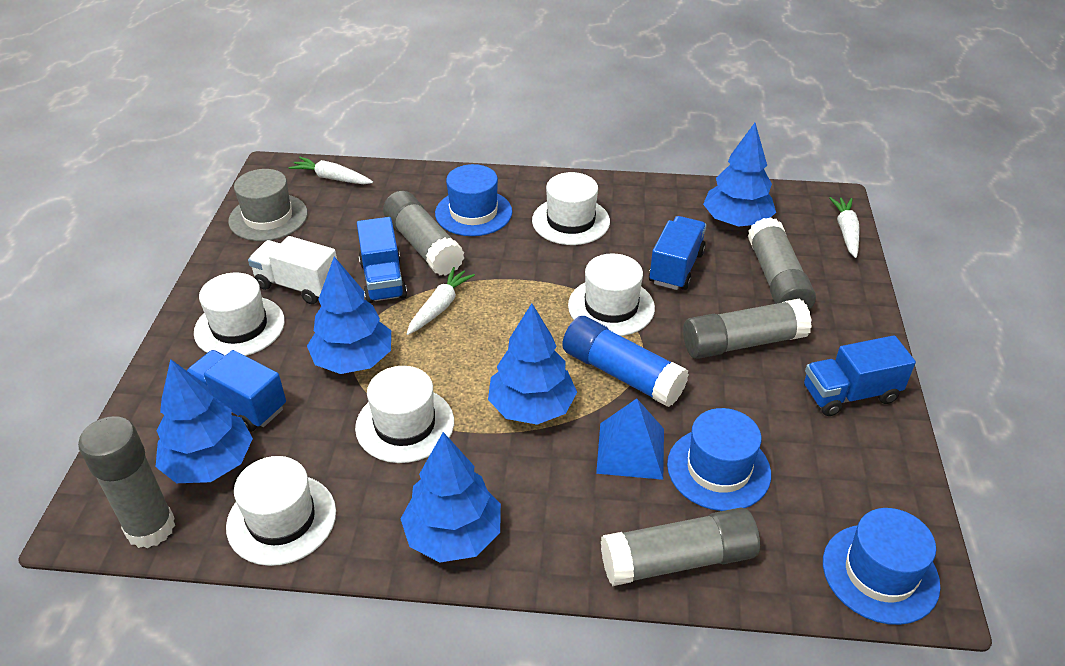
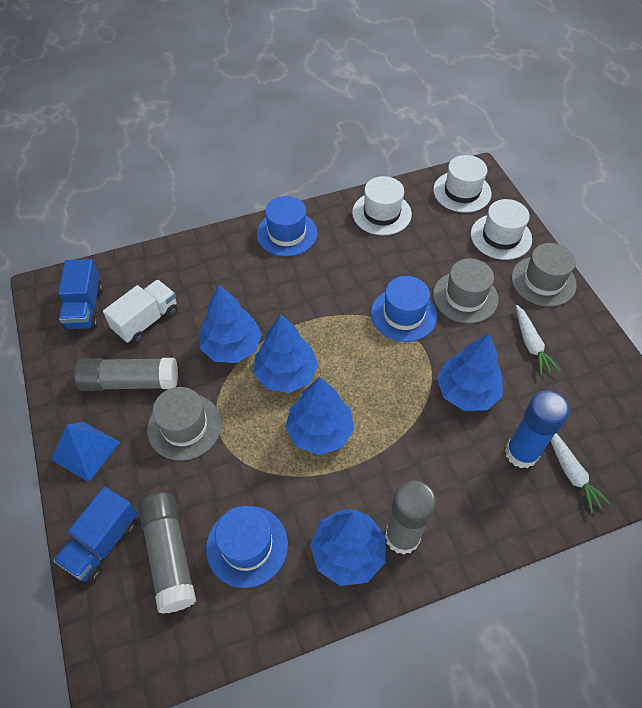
blue truck: [187,350,286,432] [357,217,407,303] [649,216,707,290] [804,335,916,416] = 4 -> [53,487,138,583] [58,259,103,330] = 2
grey glue stick: [78,416,175,548] [383,191,464,276] [601,508,760,586] [683,298,812,359] [748,217,816,310] = 5 -> [74,358,178,391] [138,492,196,614] [385,481,436,555] = 3
grey hat: [228,169,308,241] = 1 -> [147,387,222,461] [433,258,498,323] [512,243,577,307] = 3
white carrot: [288,157,373,184] [407,267,475,335] [829,197,859,258] = 3 -> [516,305,560,375] [551,433,611,514] = 2
white hat: [194,273,285,356] [226,456,336,566] [355,366,454,463] [532,172,610,245] [568,253,655,336] = 5 -> [352,176,412,235] [433,155,492,213] [471,199,532,260] = 3

